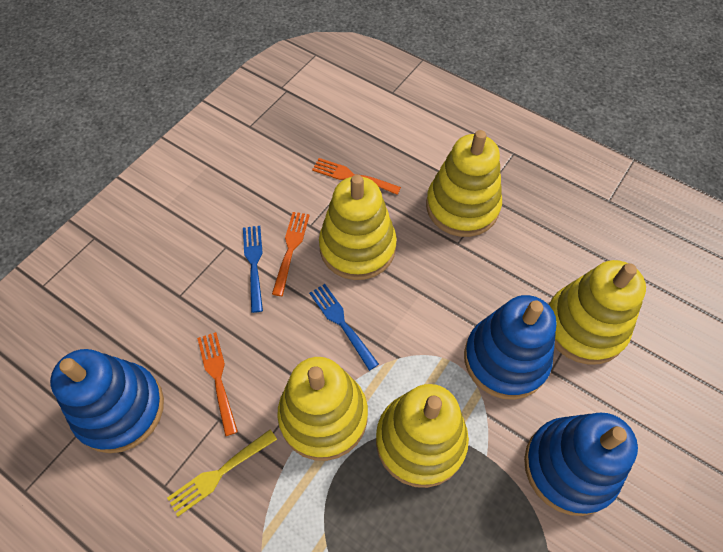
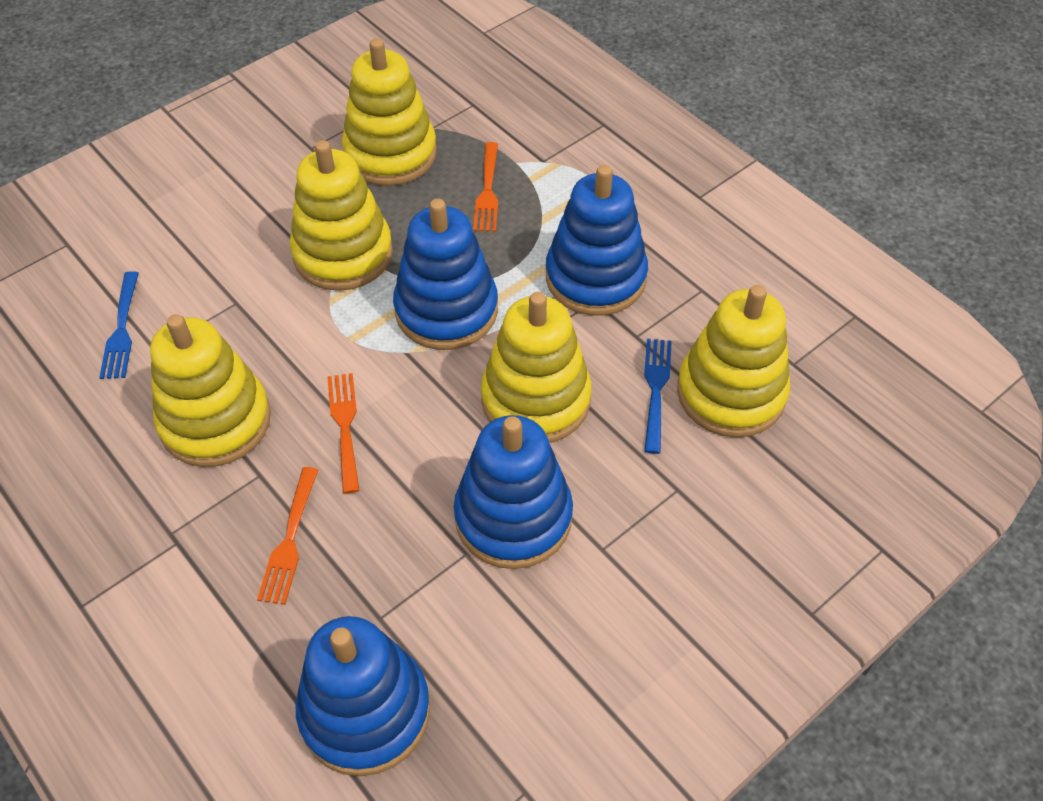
blue stacking toy: [50,349,164,453] [464,295,556,400] [524,413,638,516] = 3 -> [296,616,430,776] [393,198,498,350] [454,415,573,569] [546,165,648,316] = 4
yellow fork: [167,430,277,517] = 1 -> none = 0

